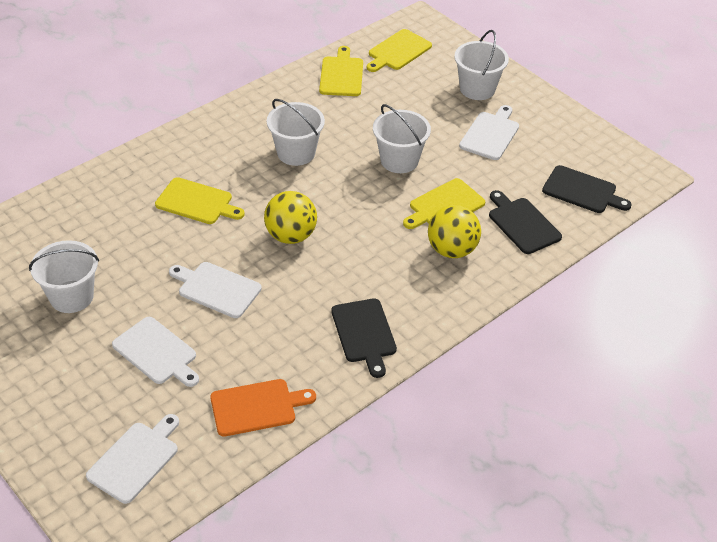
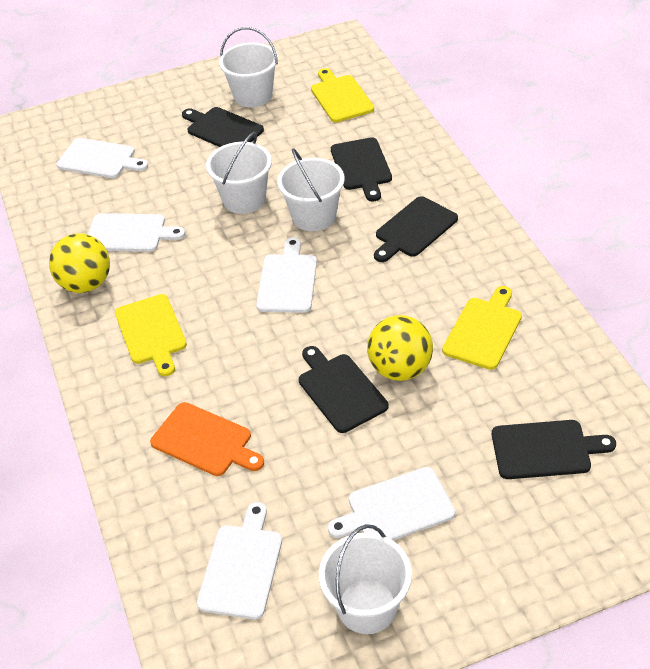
black cutting board: [331,298,397,378] [489,190,562,254] [542,165,632,213] = 3 -> [182,107,264,147] [299,346,388,433] [331,137,392,201] [374,196,458,262] [492,420,616,479] = 5
white cutting board: [86,414,179,504] [112,317,199,387] [169,262,262,318] [459,105,519,160] = 4 -> [57,138,148,178] [88,213,185,252] [197,502,282,619] [256,237,317,313] [328,467,455,540] = 5
yellow cutting board: [155,177,245,224] [319,46,363,96] [367,29,432,72] [403,178,485,229] = 4 -> [115,294,187,376] [311,68,374,122] [442,286,522,370] = 3

